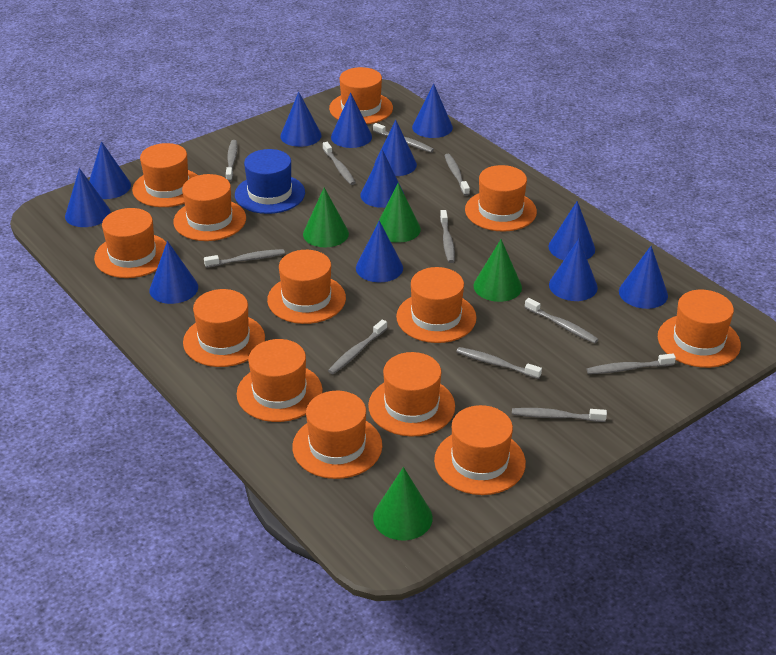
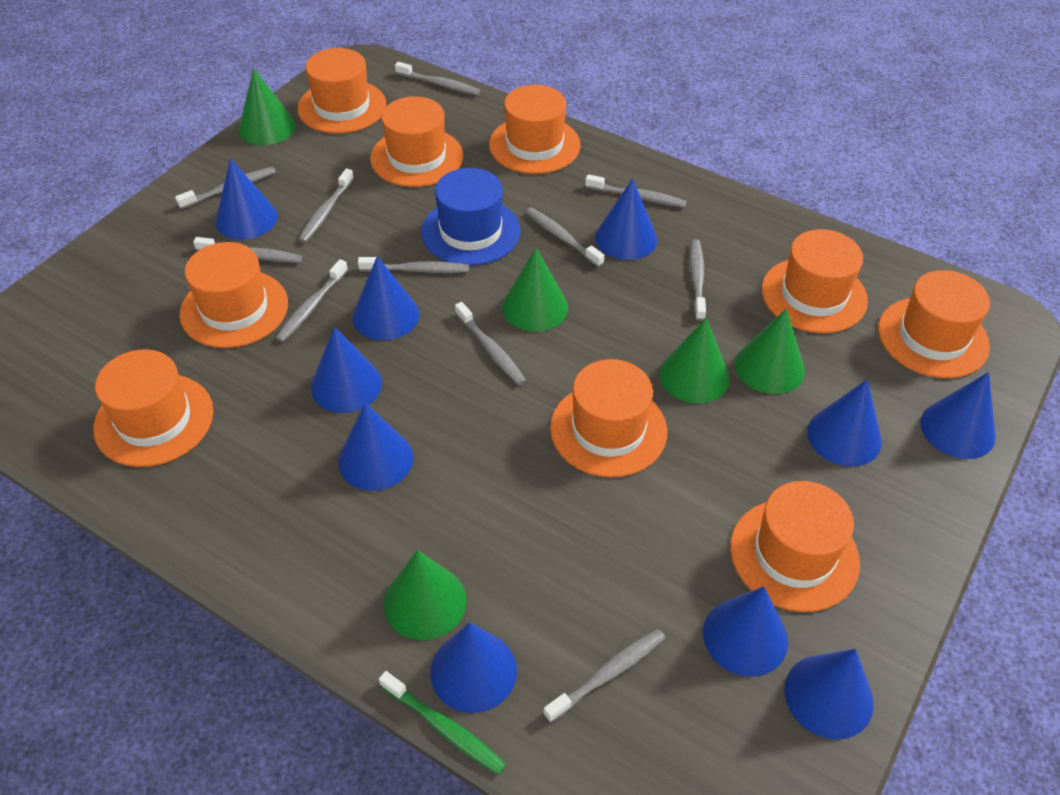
blue cone: [65,168,111,227] [89,141,131,199] [149,241,198,304] [280,92,322,147] [331,93,372,148] [356,221,403,282] [360,149,404,208] [374,120,417,176] [412,83,453,138] [548,201,595,260] [549,239,598,301] [619,246,668,309] = 12 -> [215,158,278,240] [311,327,382,413] [338,403,413,491] [352,256,419,341] [430,622,517,713] [595,178,657,260] [703,586,788,677] [785,649,874,739] [807,379,882,466] [920,372,996,459] = 10
green cone: [303,188,349,247] [373,467,433,541] [376,183,421,243] [473,239,522,302] = 4 -> [239,68,296,145] [384,550,467,640] [502,248,568,332] [659,318,730,403] [735,309,805,394] = 5
green toothbrush: none = 0 -> [379,671,506,775] = 1
orange hat: [94,208,167,278] [132,143,198,207] [173,174,246,241] [183,289,265,367] [237,339,323,422] [267,250,346,324] [292,391,382,479] [329,67,393,124] [368,352,455,436] [396,267,476,343] [434,405,526,495] [465,165,537,232] [658,290,741,368] = 13 -> [93,349,213,467] [180,242,288,348] [297,48,386,134] [370,96,463,187] [489,85,581,174] [550,359,667,477] [730,481,860,612] [762,229,868,333] [878,270,990,378] = 9

